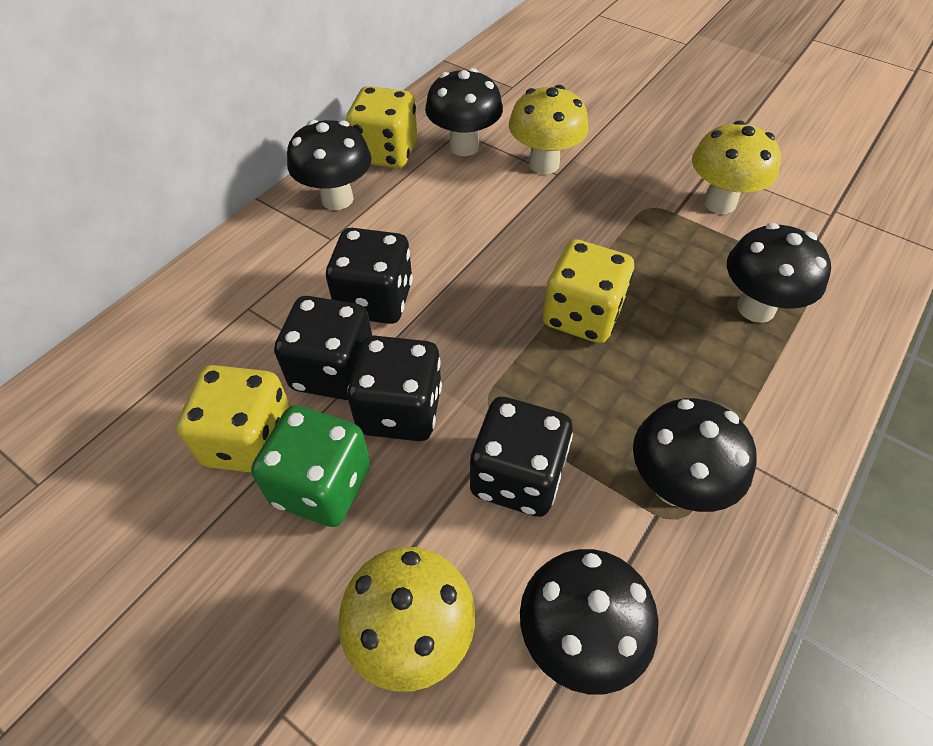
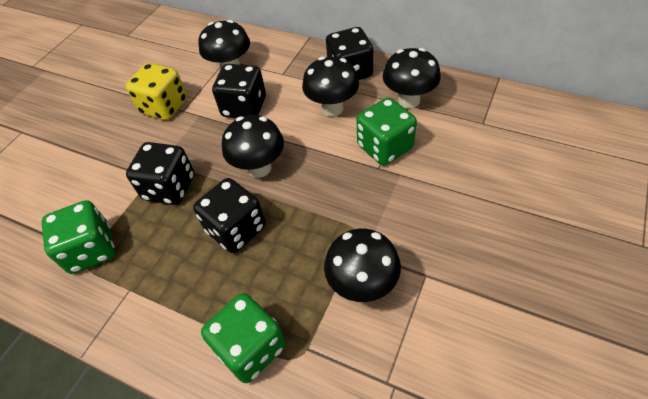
green dice: [251,405,371,527] = 1 -> [42,200,115,274] [201,293,286,383] [356,97,417,166] = 3
yellow dice: [176,365,290,473] [346,86,418,168] [543,239,634,343] = 3 -> [126,63,187,120] = 1
yellow mushroom: [338,547,475,692] [509,85,588,174] [692,121,781,214] = 3 -> none = 0

